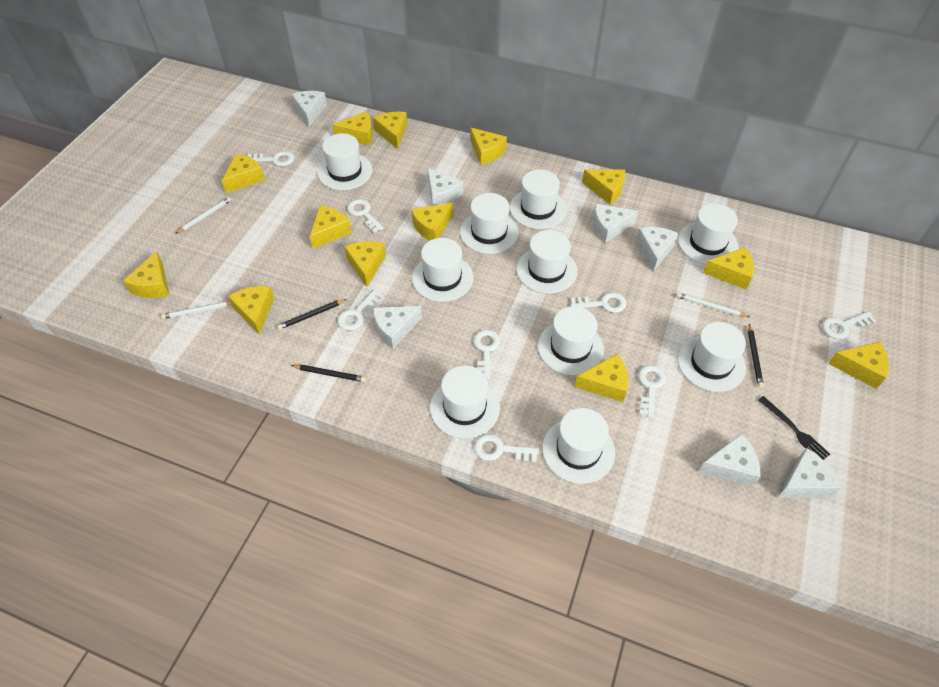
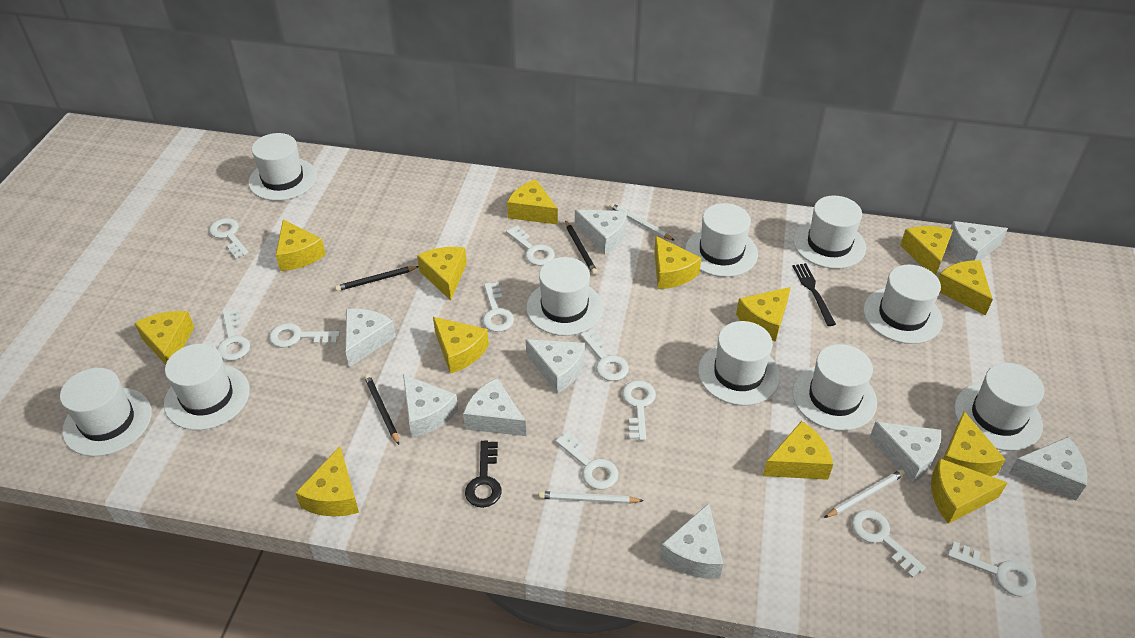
black key: none = 0 -> [465,441,502,508] = 1
white cheese: [291,91,327,127] [373,306,422,349] [427,168,463,206] [593,204,638,243] [636,227,679,272] [698,434,760,487] [777,448,841,498] = 7 -> [345,309,396,368] [403,374,458,437] [463,378,526,436] [526,339,585,394] [575,210,627,254] [660,503,723,579] [870,422,941,484] [948,221,1008,262] [1009,437,1087,500] = 9
white key: [248,151,294,166] [337,289,383,330] [347,199,384,233] [473,330,500,379] [474,434,539,462] [571,292,626,313] [638,365,666,418] [822,312,876,339] = 8 -> [209,218,249,259] [217,309,250,361] [269,323,340,347] [482,282,514,332] [506,225,555,266] [555,432,618,490] [580,329,629,381] [622,380,656,441] [852,510,926,578] [947,541,1036,597] = 10

